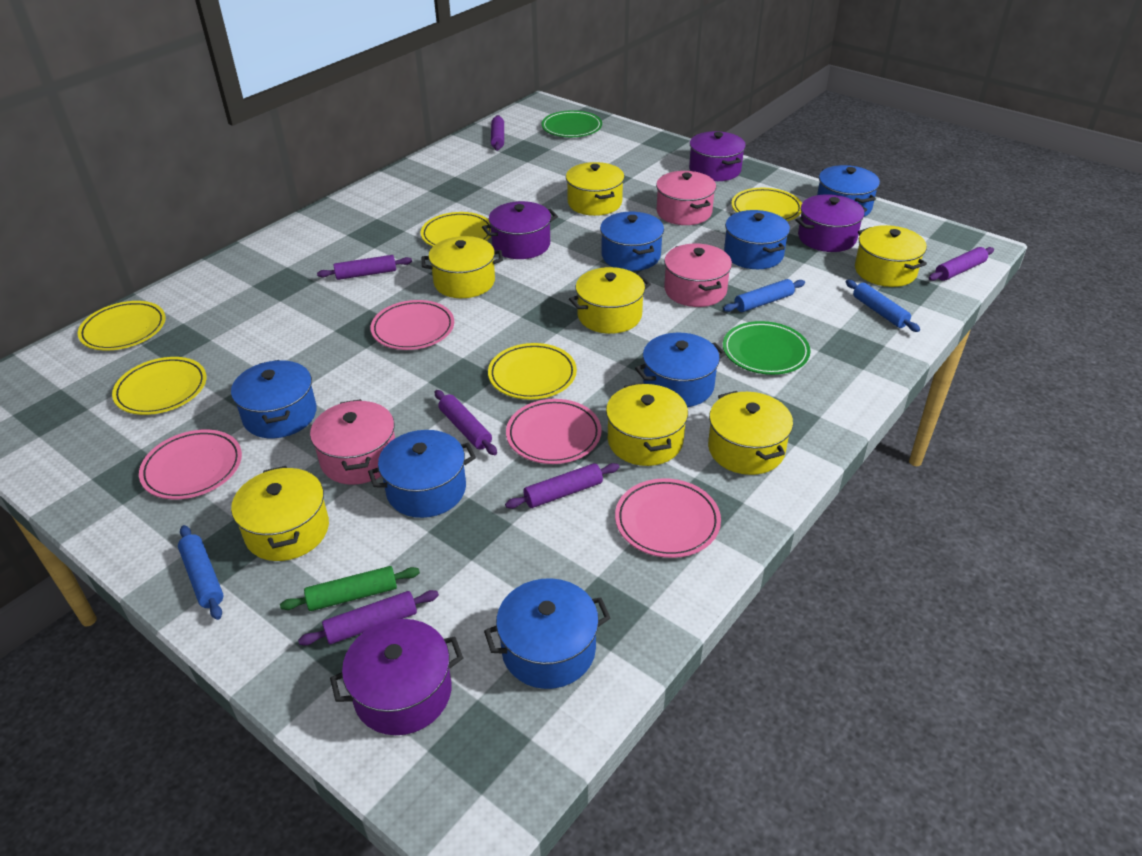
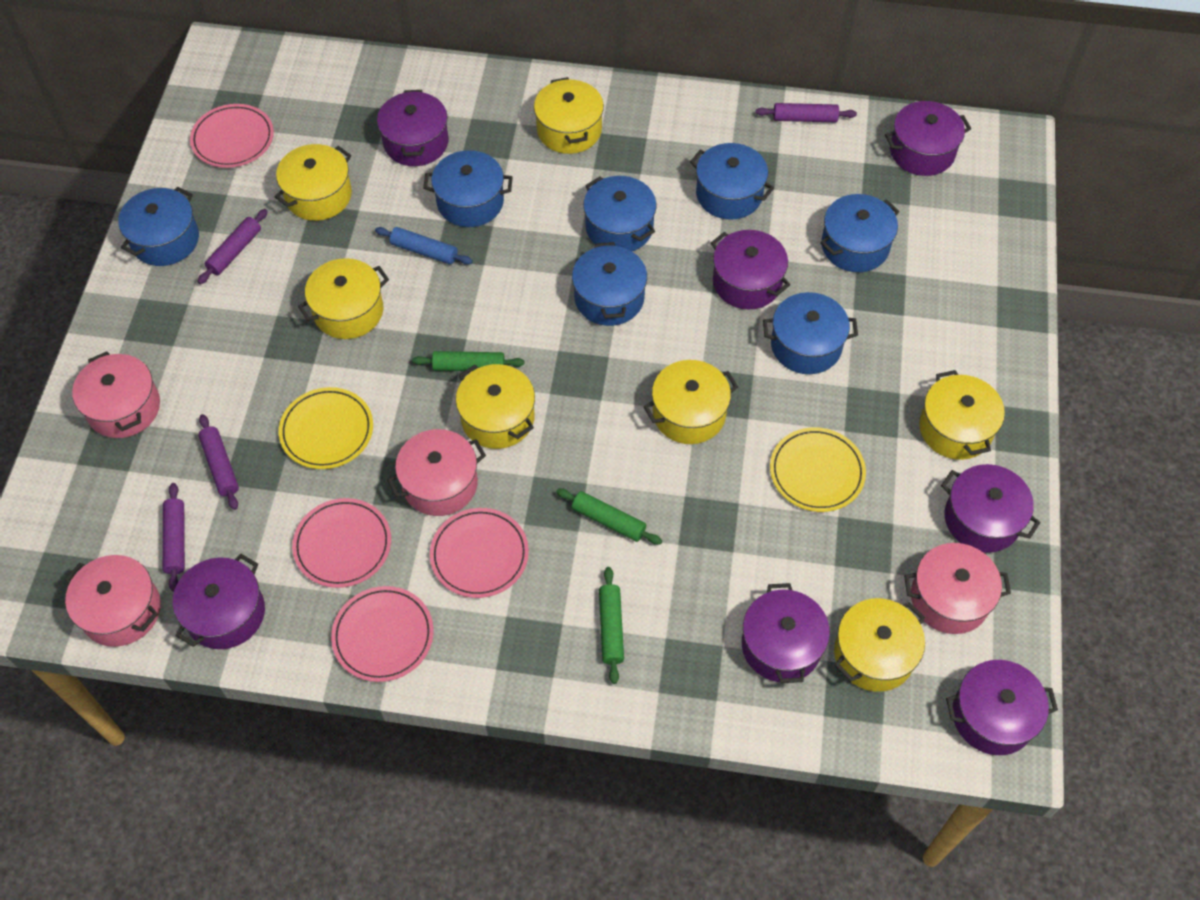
blue rolling pin: [178,525,224,620] [723,279,805,312] [846,280,920,332] = 3 -> [375,227,473,265] = 1
green plate: [541,110,602,137] [723,321,810,375] = 2 -> none = 0
green rolling pin: [280,566,420,611] = 1 -> [412,351,524,371] [556,489,662,545] [599,567,624,684] = 3
pink pot: [310,399,395,485] [656,171,716,225] [664,244,732,307] = 3 -> [65,555,161,647] [72,351,160,438] [387,429,486,516] [904,543,1011,634] = 4
purple pot: [330,619,463,735] [482,201,558,259] [689,131,746,181] [796,194,867,252] = 4 -> [173,554,265,649] [377,90,449,166] [711,230,790,310] [742,583,830,683] [885,101,971,176] [941,464,1040,553] [946,660,1058,755] = 7
purple rolling pin: [298,590,439,646] [317,255,412,280] [435,390,497,455] [491,115,504,151] [505,463,619,509] [929,247,994,281] = 6 -> [163,483,185,592] [197,209,268,284] [198,414,239,510] [756,103,857,122] = 4
yellow plate: [77,301,166,350] [112,357,206,415] [421,212,491,247] [488,343,577,400] [731,188,802,221] = 5 -> [279,387,373,469] [770,427,866,512] = 2

